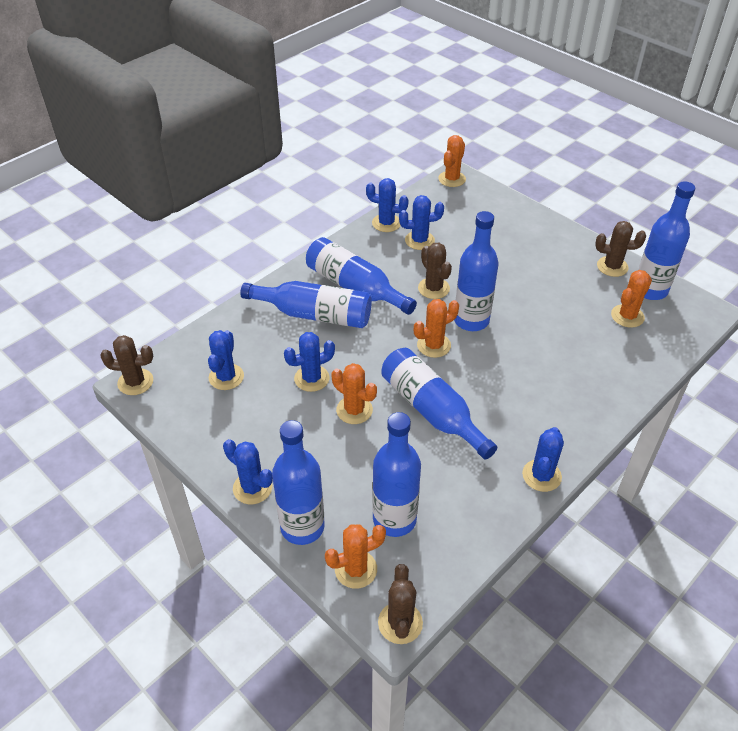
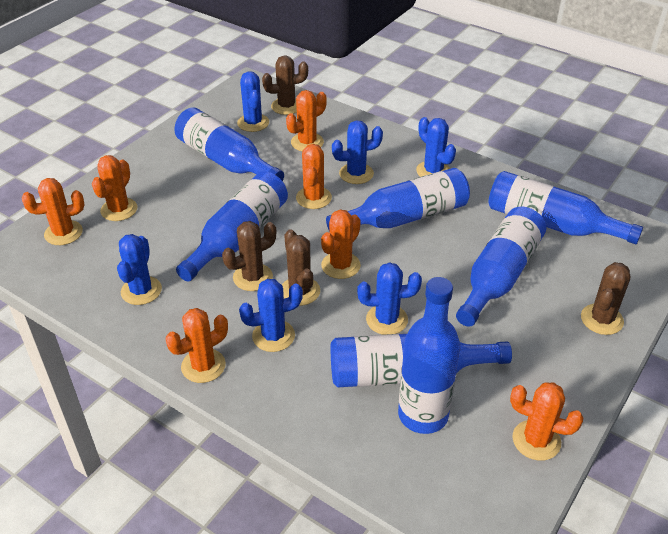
orange cactus: [325,524,386,589] [332,363,377,424] [414,299,459,358] [438,135,466,187] [611,270,652,328] = 5 -> [22,178,84,245] [92,155,137,221] [166,308,228,383] [286,90,327,151] [296,144,332,209] [321,210,361,279] [510,382,584,461] = 7

